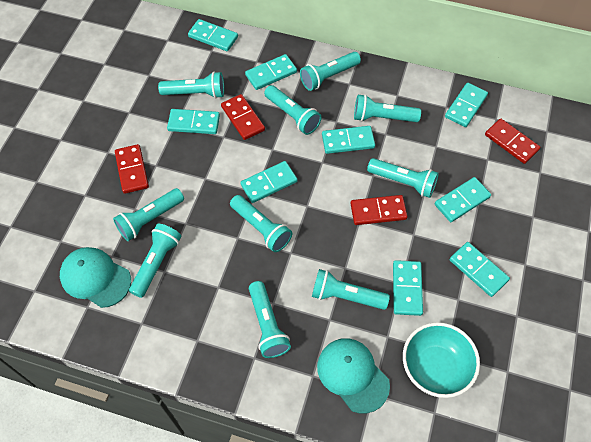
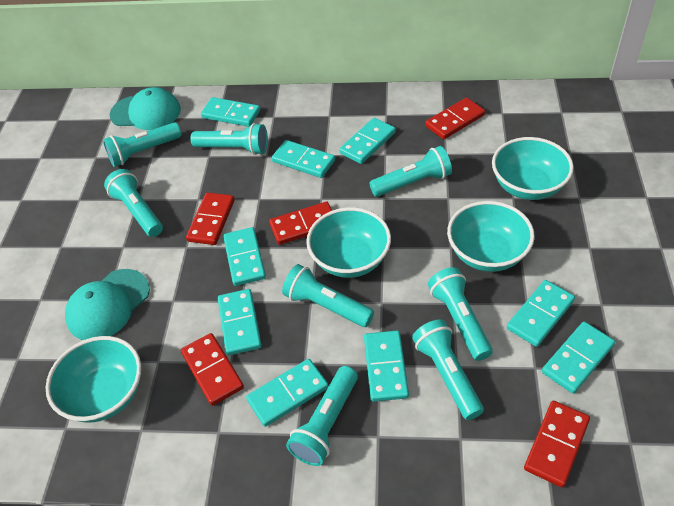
red domino: [115,144,149,194] [221,94,265,140] [350,195,407,225] [485,118,540,164] = 4 -> [181,333,244,406] [186,192,235,245] [269,202,332,245] [425,97,485,139] [524,401,590,487] = 5
turquoise bowl: [403,322,480,398] = 1 -> [45,336,141,423] [306,207,391,278] [447,201,535,272] [492,137,574,200] = 4
turquoise flashlight: [113,188,184,241] [129,224,182,298] [158,72,224,98] [230,195,292,252] [249,281,291,358] [264,85,322,135] [300,52,361,91] [312,269,390,310] [354,94,421,122] [367,158,439,198] = 10 -> [103,122,182,167] [104,169,163,237] [190,123,268,155] [282,264,374,327] [286,366,358,466] [369,146,452,197] [412,319,484,420] [428,267,493,361] = 8

